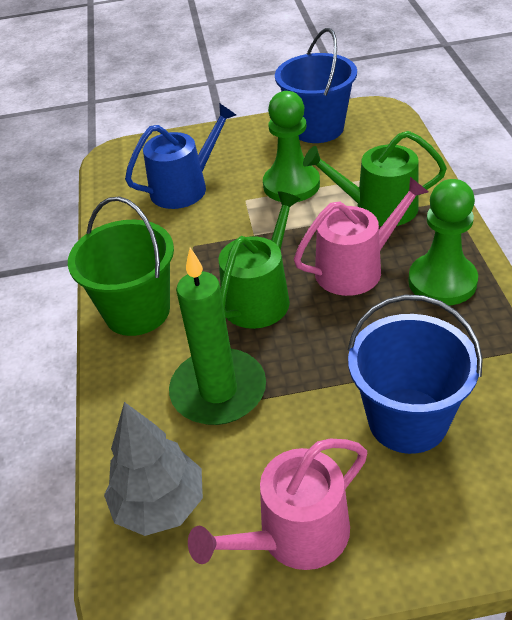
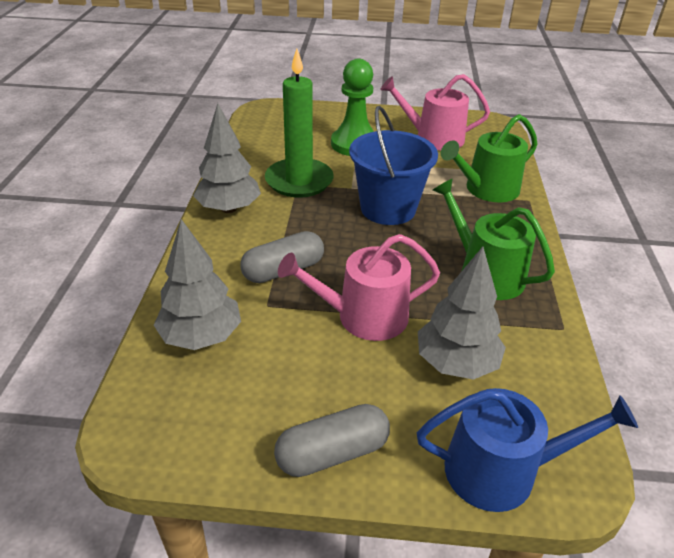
blue bucket: [275,28,357,143] [348,295,483,454] = 2 -> [349,106,438,225] = 1
green bucket: [68,196,174,336] = 1 -> none = 0
green pawn: [263,91,320,202] [408,179,478,305] = 2 -> [331,59,374,156] = 1
grey capsule: none = 0 -> [240,231,324,283] [274,404,390,477] = 2
grey tree: [104,402,203,536] = 1 -> [154,219,241,350] [193,103,261,213] [418,246,506,380] = 3

